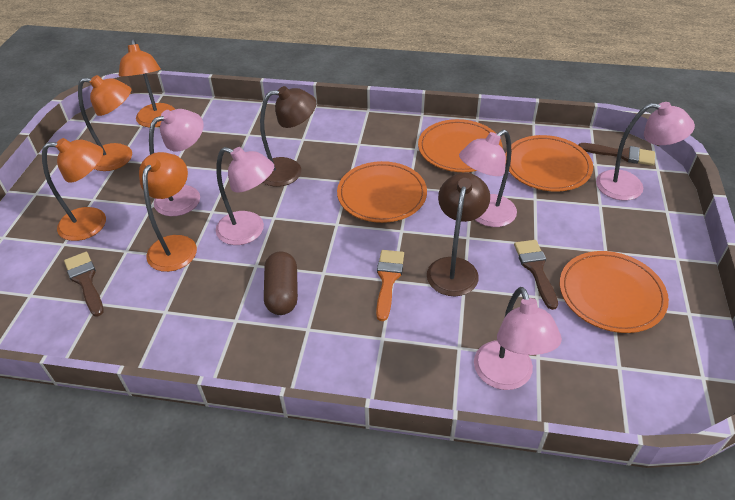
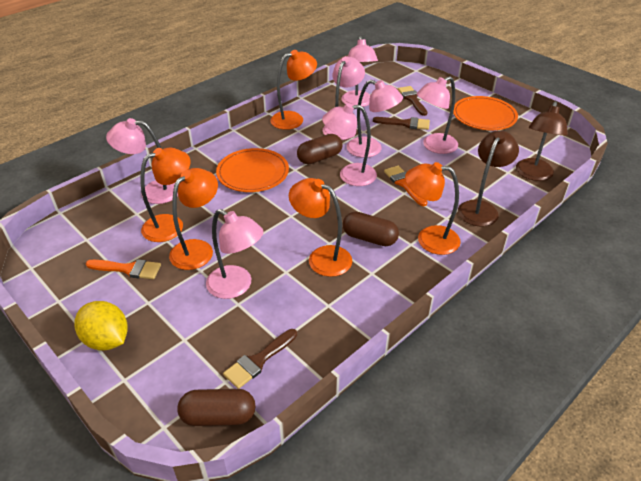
brown capsule: [264,251,298,315] = 1 -> [177,389,256,426] [297,134,343,164] [343,212,399,246] = 3
orange brush: [376,250,404,321] = 1 -> [86,259,161,279] [384,166,427,206] = 2
orange lamp: [42,138,106,241] [78,75,132,171] [119,39,175,127] [139,152,197,272] = 4 -> [140,147,191,242] [169,168,218,270] [270,50,317,130] [289,178,352,277] [405,162,461,255] = 5
orange plate: [337,161,427,223] [418,119,503,172] [505,135,593,191] [560,251,669,333] = 4 -> [216,148,289,192] [453,96,518,130] = 2
pink lamp: [149,109,204,216] [216,147,274,245] [459,130,517,227] [474,287,562,390] [596,102,695,201] = 5 -> [106,118,178,204] [206,209,264,299] [322,103,377,186] [323,56,365,140] [341,36,378,107] [347,80,403,158] [417,76,458,154] = 7
yellow lemon: none = 0 -> [74,301,128,351] = 1

